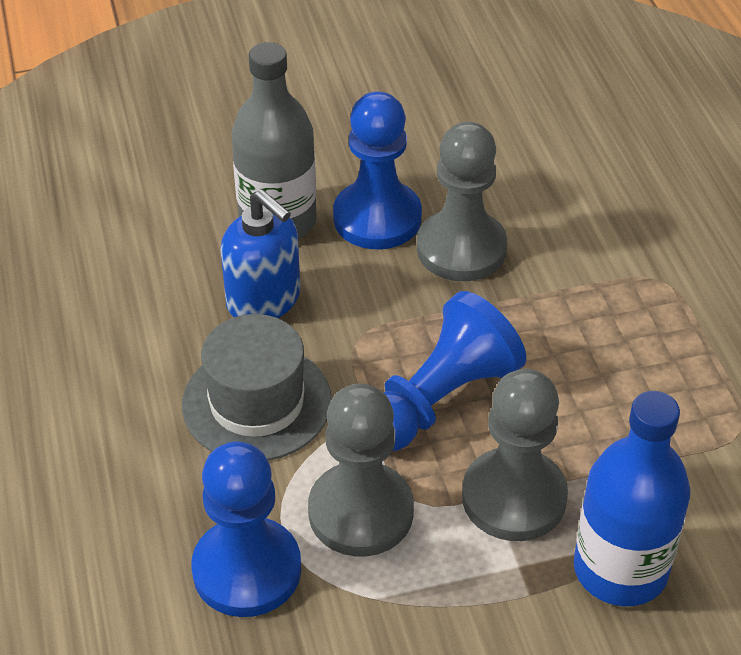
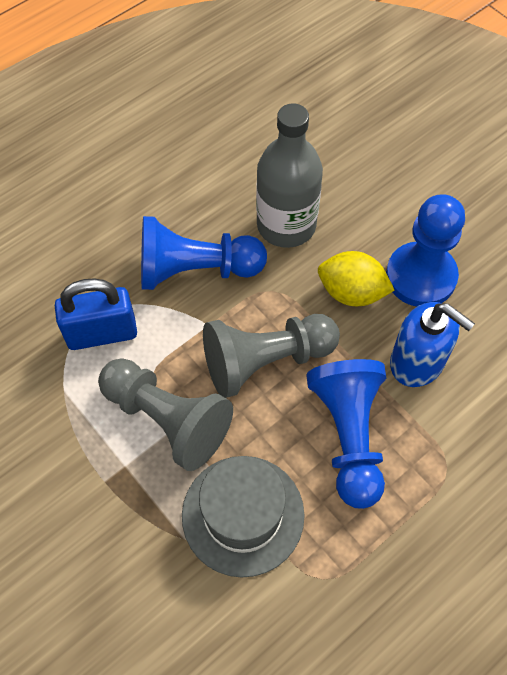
blue bottle: [574,391,691,606] = 1 -> none = 0
blue padlock: none = 0 -> [55,278,137,350] = 1
grey pawn: [308,383,414,556] [417,122,507,281] [462,369,568,541] = 3 -> [98,358,233,471] [203,314,340,398] = 2
yellow lemon: none = 0 -> [318,251,395,306] = 1

